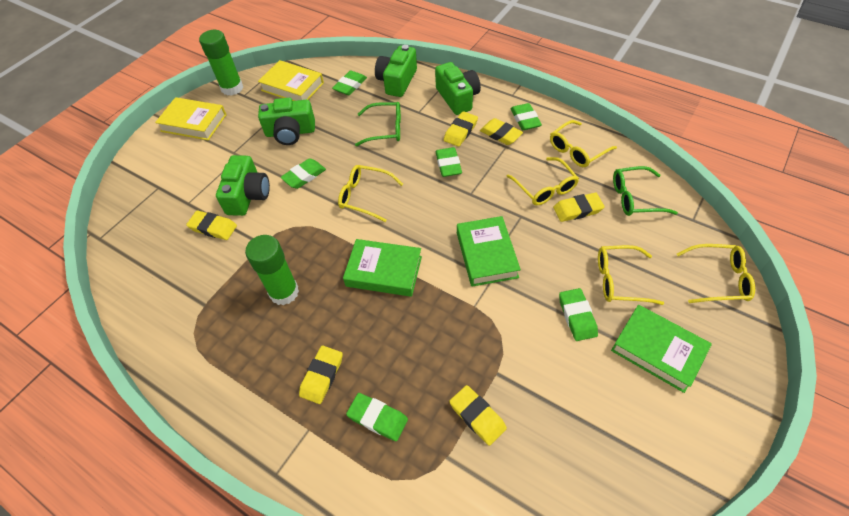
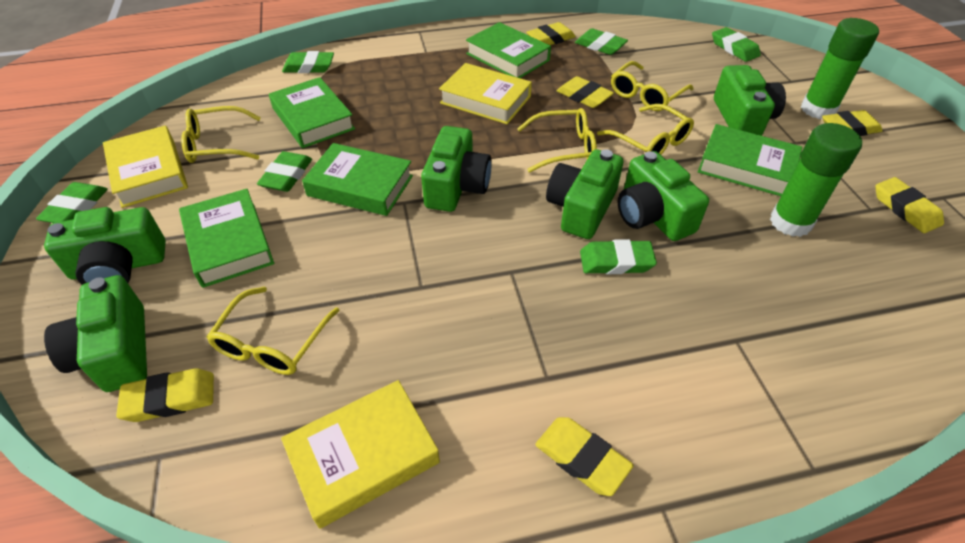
green book: [343,239,422,297] [457,216,521,287] [611,305,712,393] = 3 -> [179,189,274,288] [269,77,355,148] [302,143,413,216] [466,22,551,78] [697,124,802,196] = 5
green camera: [216,155,270,216] [258,98,315,145] [375,45,417,97] [435,62,481,115] = 4 -> [44,207,166,285] [44,275,147,392] [421,126,492,212] [546,149,623,239] [618,151,709,241] [714,65,786,136] = 6
green glasses: [355,102,401,146] [613,166,678,216] = 2 -> none = 0
yellow book: [155,97,227,140] [258,60,324,101] = 2 -> [103,125,188,208] [281,380,440,529] [439,63,532,124] = 3

